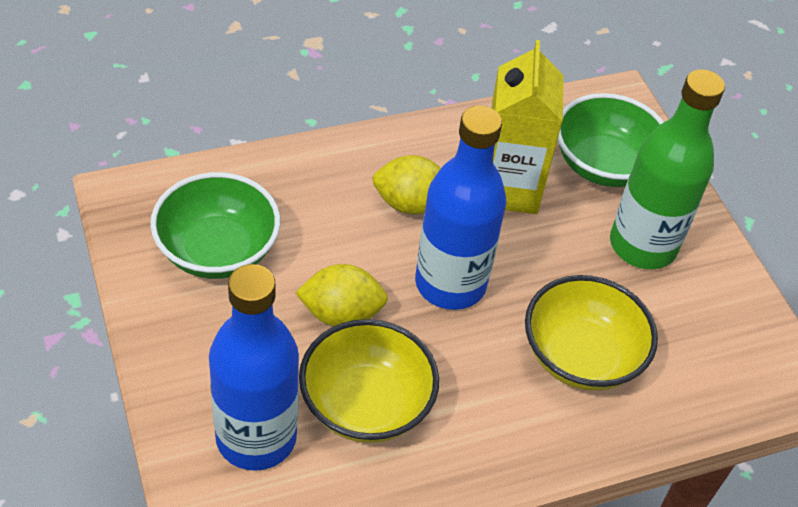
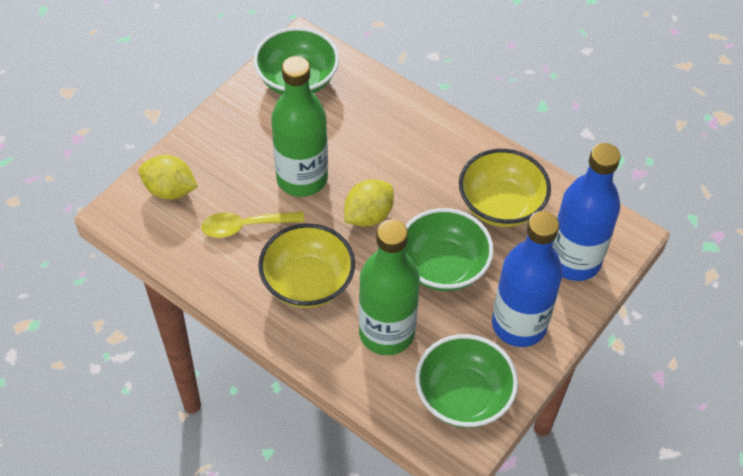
green bottle: [610,69,725,269] = 1 -> [271,56,328,197] [359,219,420,355] = 2
green bowl: [150,172,280,279] [558,93,664,187] = 2 -> [253,27,339,95] [405,208,494,291] [415,334,518,428] = 3
yellow carton: [491,40,564,214] = 1 -> none = 0
yellow spoon: none = 0 -> [201,211,305,238] = 1

